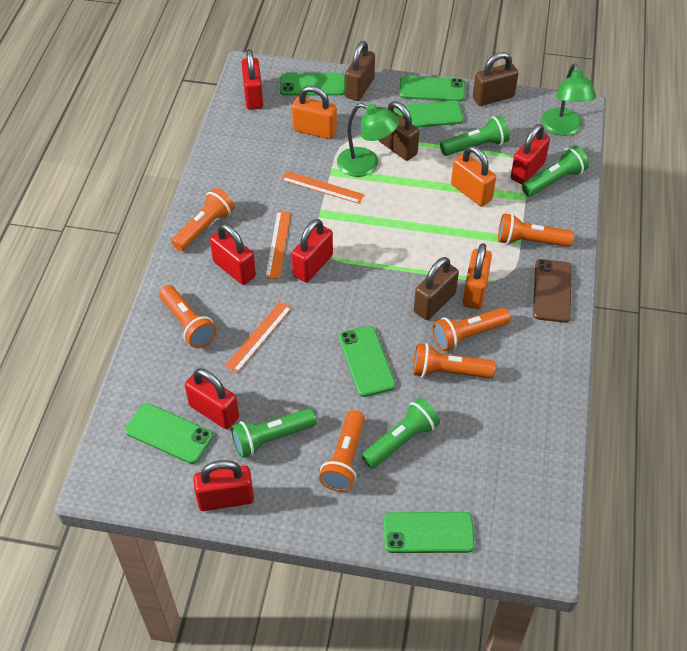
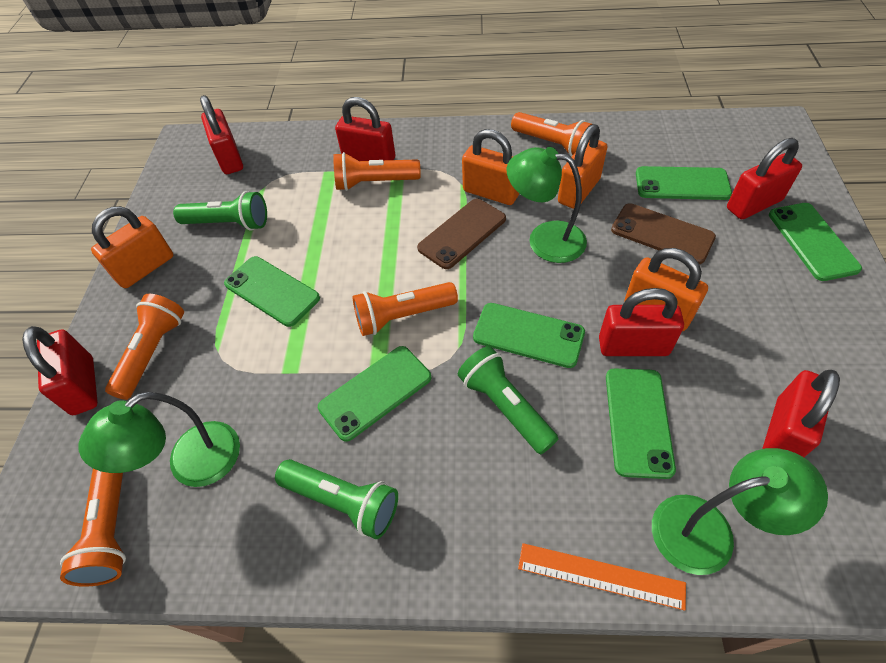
brown padlock: [345,41,375,101] [378,101,419,161] [414,257,459,320] [473,52,519,106] = 4 -> none = 0
brown phone: [533,259,572,323] = 1 -> [417,198,506,269] [611,203,716,264] = 2
green flashlight: [231,408,317,458] [361,398,440,468] [440,115,510,156] [522,145,589,196] = 4 -> [173,191,267,231] [275,459,398,539] [458,346,558,454] = 3
green lamp: [337,103,399,177] [542,63,596,136] = 2 -> [79,391,240,487] [507,147,587,263] [652,448,828,575] = 3
orange flashlight: [159,285,217,348] [171,188,234,251] [319,410,365,492] [413,343,495,378] [432,308,511,351] [498,213,574,247] = 6 -> [60,469,126,587] [105,294,184,400] [333,152,421,191] [353,282,458,336] [511,112,592,157] = 5
orange padlock: [292,86,337,139] [451,146,496,206] [463,243,492,309] = 3 -> [91,206,173,288] [462,129,519,205] [558,124,607,209] [624,248,708,331] = 4
orange ruler: [225,302,292,373] [265,211,291,279] [281,171,364,204] = 3 -> [518,543,686,611] = 1

